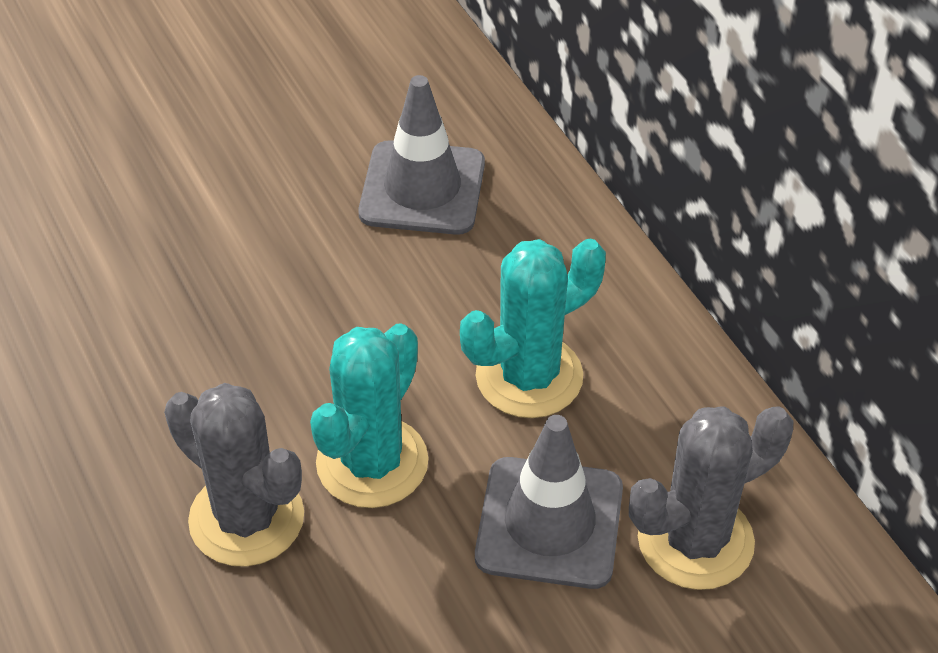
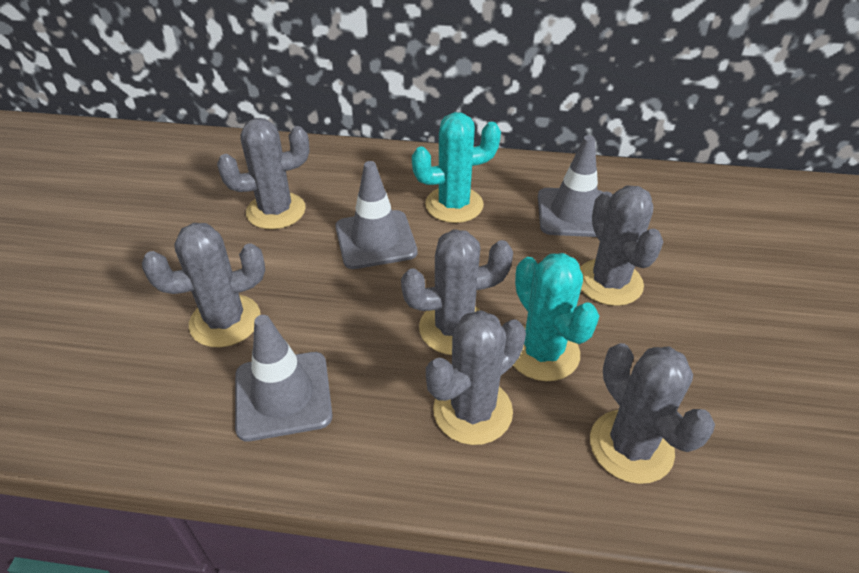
grey cactus: [164,383,304,567] [629,406,793,590] = 2 -> [142,223,265,347] [217,118,310,229] [401,229,513,355] [426,310,526,445] [580,185,663,306] [590,343,715,484] = 6
grey traffic cone: [358,75,485,235] [475,415,623,589] = 2 -> [235,315,333,441] [335,161,418,269] [538,135,603,237] = 3

